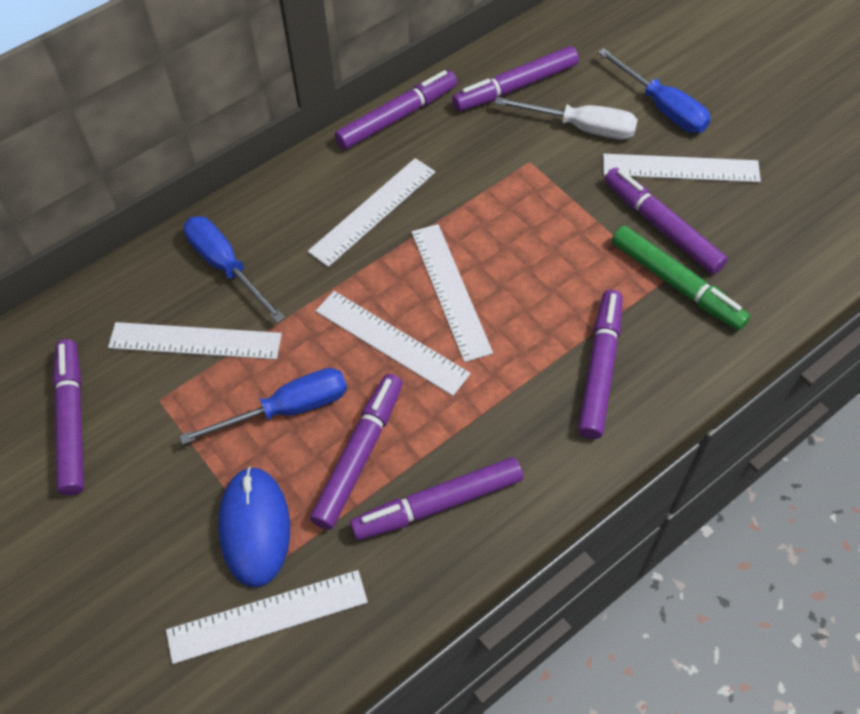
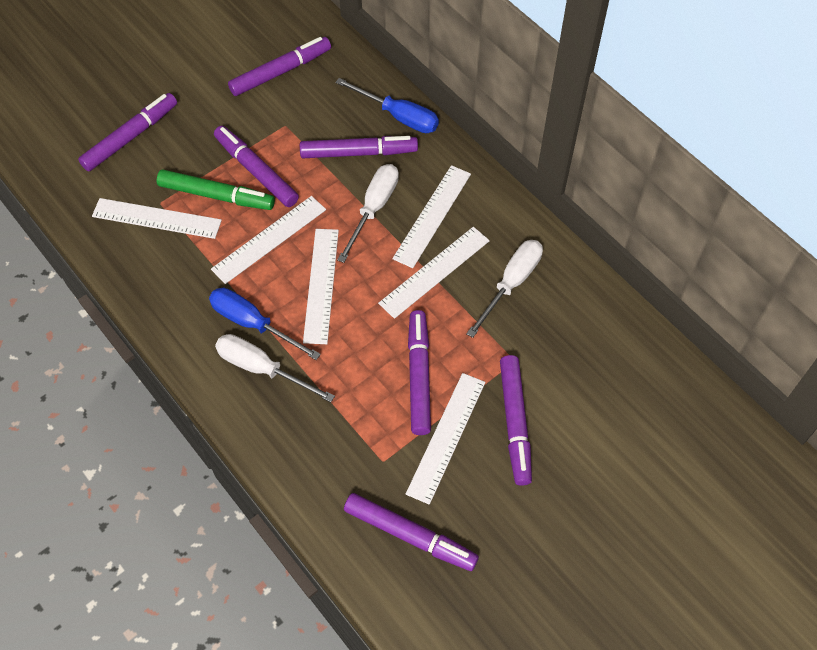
blue mouse: [218,467,290,588] = 1 -> none = 0
blue screwdriver: [180,368,347,445] [184,216,285,323] [598,48,711,133] = 3 -> [209,288,321,360] [335,78,439,133] = 2
white screwdriver: [495,97,638,140] = 1 -> [215,334,335,402] [337,164,399,263] [466,240,543,338] = 3

